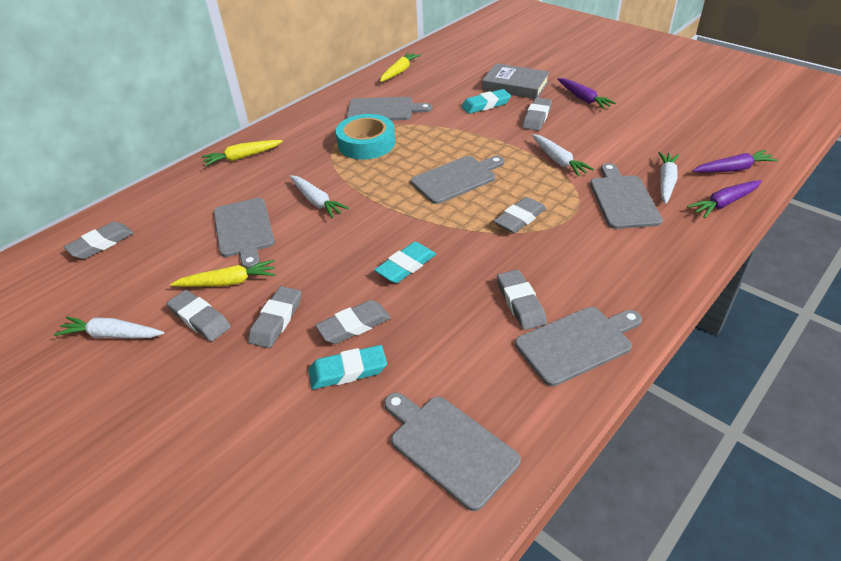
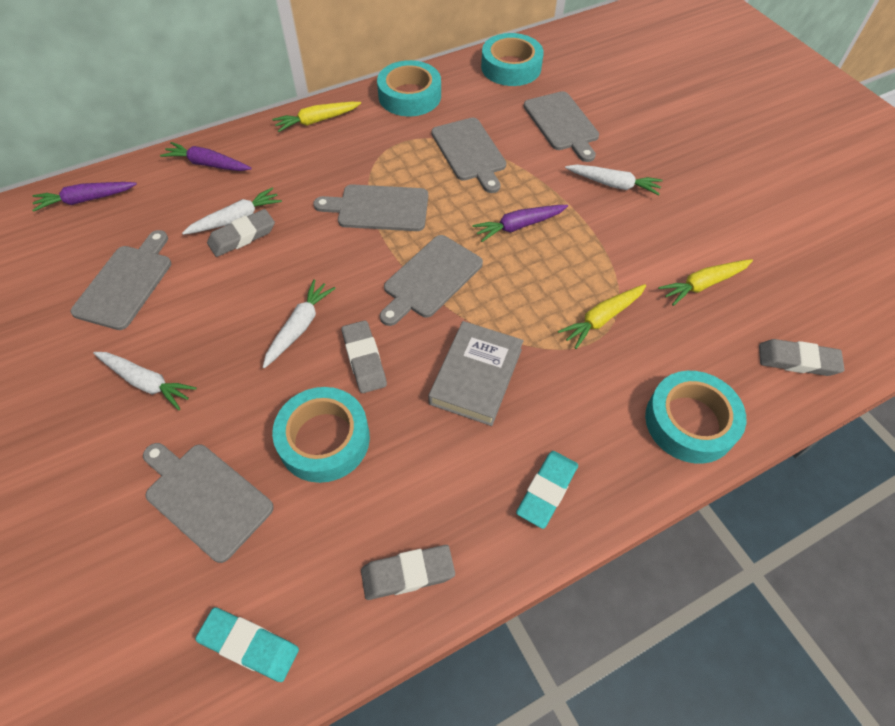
grey eraser: [64,221,134,259] [167,290,231,341] [248,286,301,348] [315,300,391,344] [493,197,546,233] [497,270,547,330] [522,97,552,131] = 7 -> [207,209,275,257] [342,320,387,393] [361,545,455,600] [759,339,845,376] = 4
turquoise eraser: [309,345,387,389] [374,242,436,283] [461,89,511,114] = 3 -> [195,607,299,682] [516,451,578,529] = 2
turquoise tape: [336,114,395,160] = 1 -> [272,387,370,483] [377,60,441,116] [481,33,544,86] [645,371,746,464] = 4

